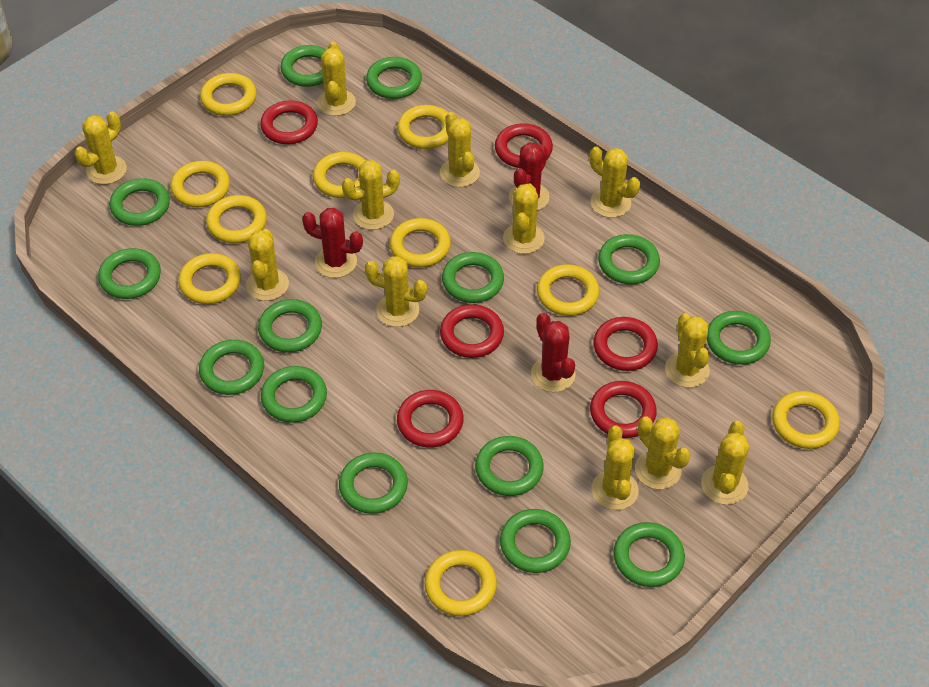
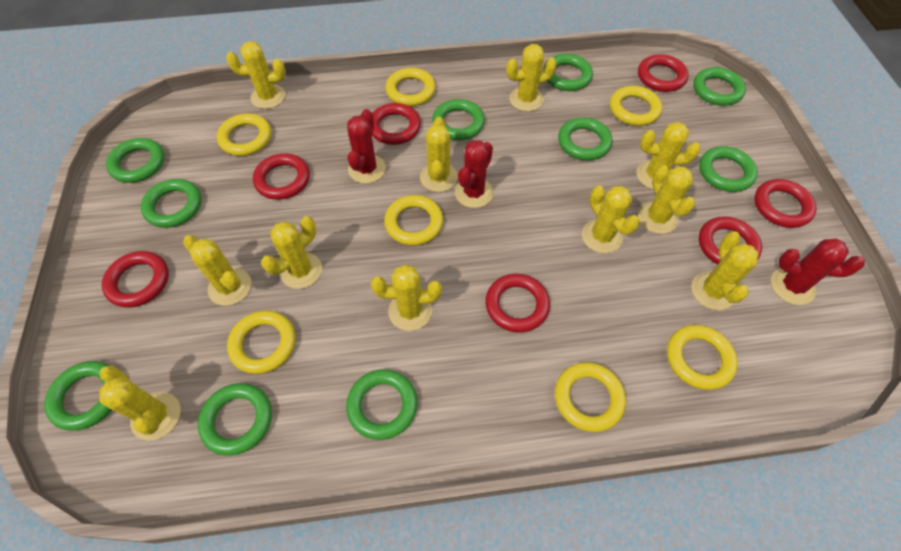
green ring: [98,248,161,299] [109,178,170,226] [199,340,264,395] [258,299,322,353] [261,366,327,423] [280,45,326,87] [339,453,408,514] [366,57,422,99] [442,252,504,303] [475,436,544,496] [500,509,571,573] [598,234,660,284] [614,522,685,587] [707,311,771,365] = 14 -> [44,361,112,430] [106,138,165,183] [141,179,202,228] [198,383,272,456] [346,369,418,440] [432,99,485,140] [543,54,593,91] [558,117,612,160] [693,67,746,106] [699,146,758,192] = 10
red ring: [260,100,318,144] [397,390,464,448] [440,304,504,358] [495,123,553,168] [590,381,657,438] [593,317,658,371] = 6 -> [102,251,169,308] [253,153,310,200] [372,103,421,145] [485,274,550,333] [638,54,688,92] [699,216,762,265] [754,179,817,228] = 7
yellow cactus: [75,112,127,184] [246,229,289,301] [317,42,356,116] [342,160,400,230] [365,256,427,327] [440,112,480,187] [503,183,545,254] [590,147,640,218] [591,425,639,510] [635,416,691,489] [665,313,710,388] [701,421,749,505] = 12 -> [100,365,181,441] [183,235,251,306] [226,41,286,109] [261,216,322,289] [371,264,442,331] [420,117,458,192] [506,44,557,112] [582,186,640,253] [636,122,700,189] [638,165,695,234] [691,231,759,310] = 11
yellow ring: [170,161,230,207] [178,253,241,304] [200,73,257,116] [206,195,267,243] [313,152,366,198] [390,218,451,267] [397,105,448,149] [425,550,497,616] [537,264,599,316] [772,391,840,449] = 10 -> [217,113,271,156] [227,311,295,374] [384,195,443,246] [385,68,436,106] [555,362,626,432] [610,86,662,126] [667,325,738,390] = 7

